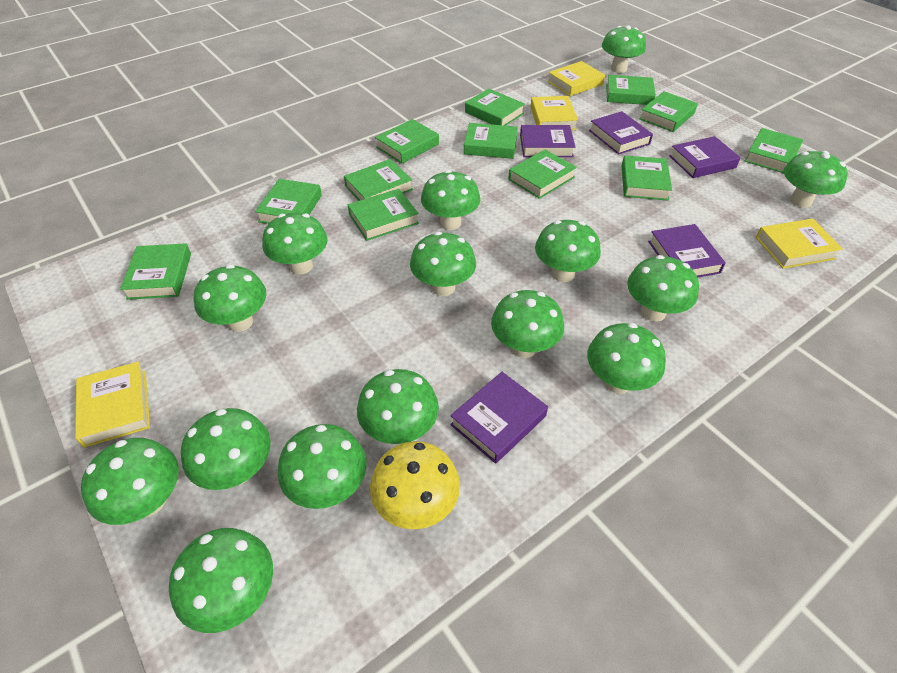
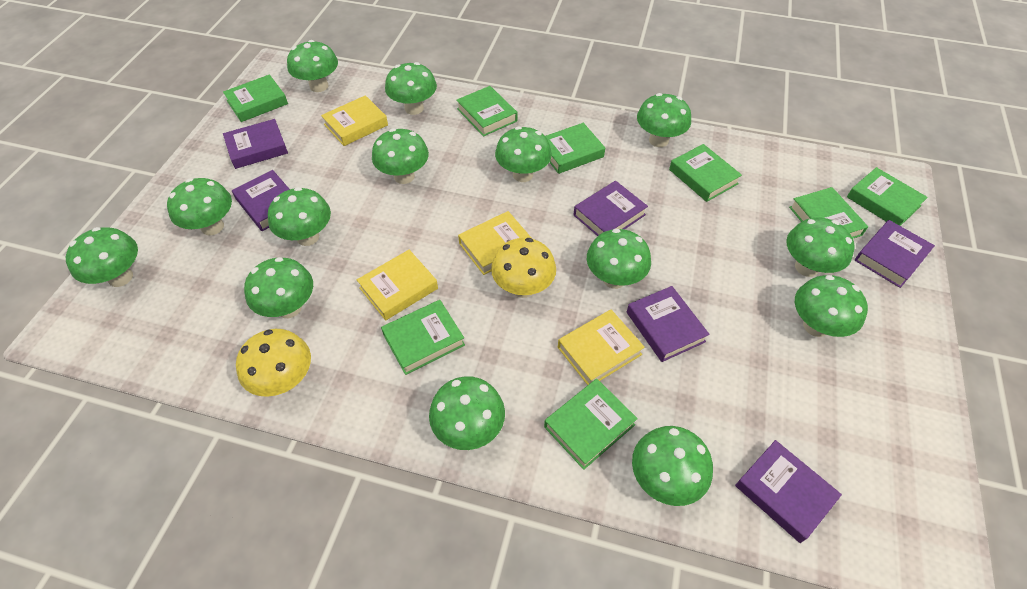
green book: [120,243,191,300] [255,179,322,224] [344,159,413,201] [348,189,419,241] [375,119,439,164] [464,123,518,159] [465,89,525,126] [508,150,577,199] [606,75,656,105] [621,156,672,200] [639,91,698,132] [745,128,803,173] = 12 -> [223,74,288,122] [381,300,465,375] [456,86,518,136] [544,379,638,470] [545,123,605,174] [669,144,742,202] [789,187,868,238] [847,167,928,226] = 8
green mushroom: [81,438,179,525] [169,528,273,633] [181,408,271,490] [194,265,266,332] [262,213,328,275] [278,424,366,509] [357,369,439,444] [410,232,476,296] [421,170,480,230] [491,290,564,358] [535,220,601,282] [587,323,666,394] [602,25,646,73] [627,255,699,322] [784,151,848,208] = 15 -> [66,227,138,287] [167,178,232,236] [244,257,313,318] [268,187,331,246] [287,40,338,92] [372,129,429,184] [385,62,437,115] [429,376,505,450] [495,126,552,182] [587,229,651,289] [632,426,713,506] [637,93,691,147] [786,218,855,277] [795,275,868,337] = 14
purple book: [450,372,548,464] [520,125,575,157] [589,111,653,155] [648,224,726,277] [669,136,741,178] = 5 -> [223,119,288,169] [232,170,290,231] [573,181,648,236] [627,286,710,362] [735,440,842,543] [855,220,935,288] = 6
yellow mushroom: [370,441,460,529] = 1 -> [236,329,311,397] [491,238,556,298] = 2

